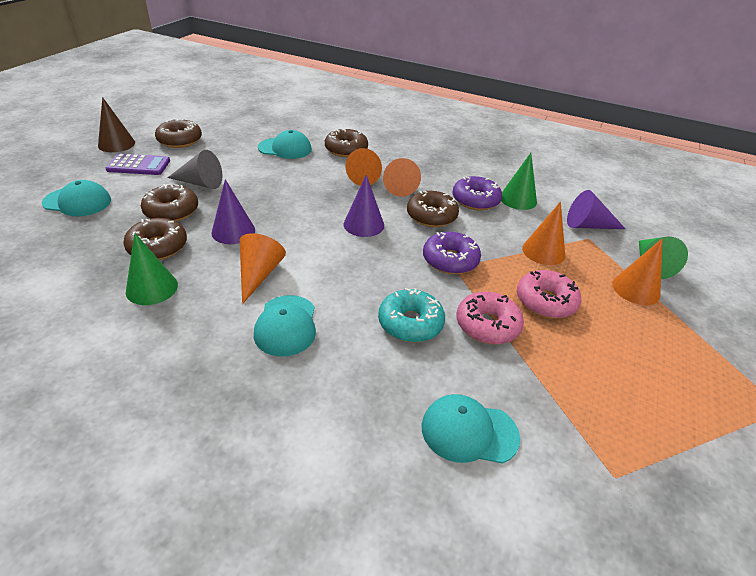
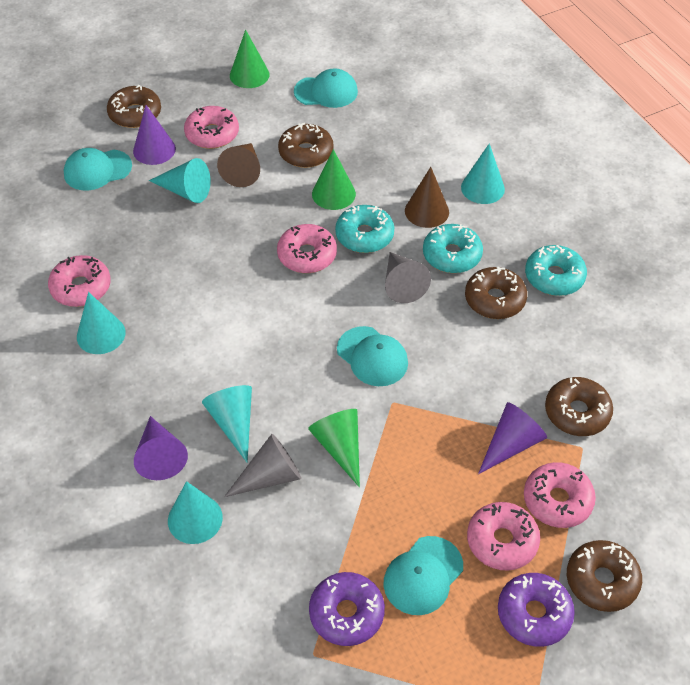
brown cone: [98,97,135,152] = 1 -> [217,143,260,187] [405,167,449,228] = 2
grey cone: [167,150,223,189] = 1 -> [224,434,301,497] [385,252,431,303] = 2
orange cone: [240,233,286,304] [345,148,382,186] [383,158,421,197] [522,202,565,265] [612,238,663,305] = 5 -> none = 0
pink donut: [456,292,524,345] [517,270,581,318] = 2 -> [48,255,111,307] [184,106,239,149] [277,224,337,273] [467,502,540,571] [524,462,596,528] = 5
purple calculator: [106,153,170,175] = 1 -> none = 0
turquoise cone: none = 0 -> [77,292,126,354] [149,158,211,203] [168,481,223,544] [202,385,252,463] [461,143,505,204] = 5
turquoise donut: [378,288,445,342] = 1 -> [335,205,394,253] [423,224,483,273] [525,245,587,296] = 3

